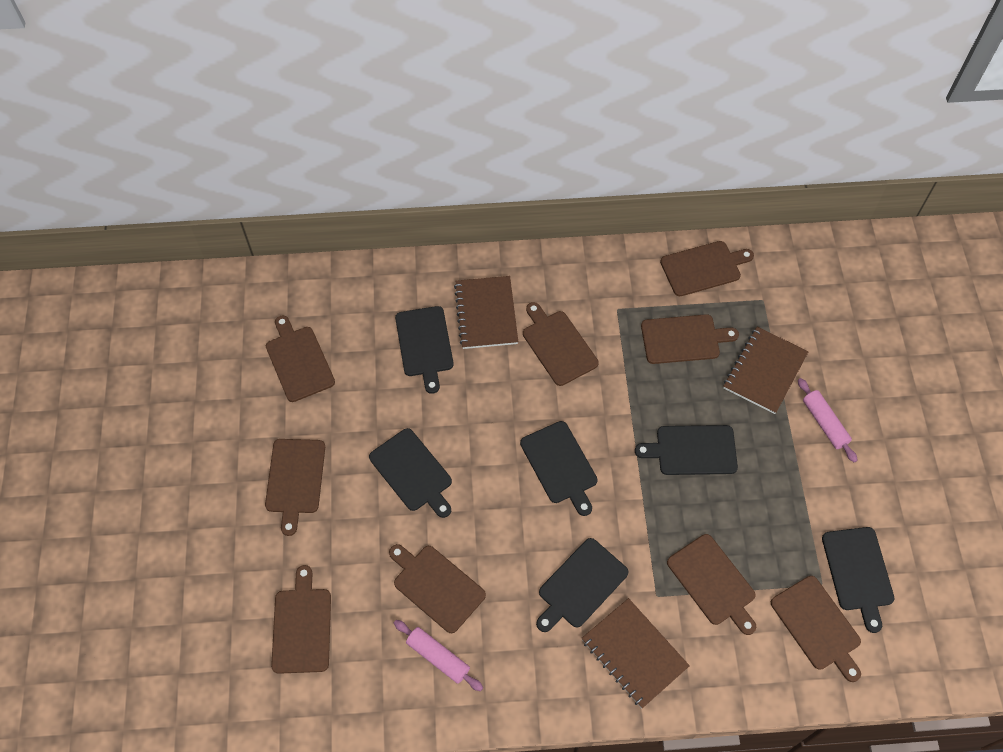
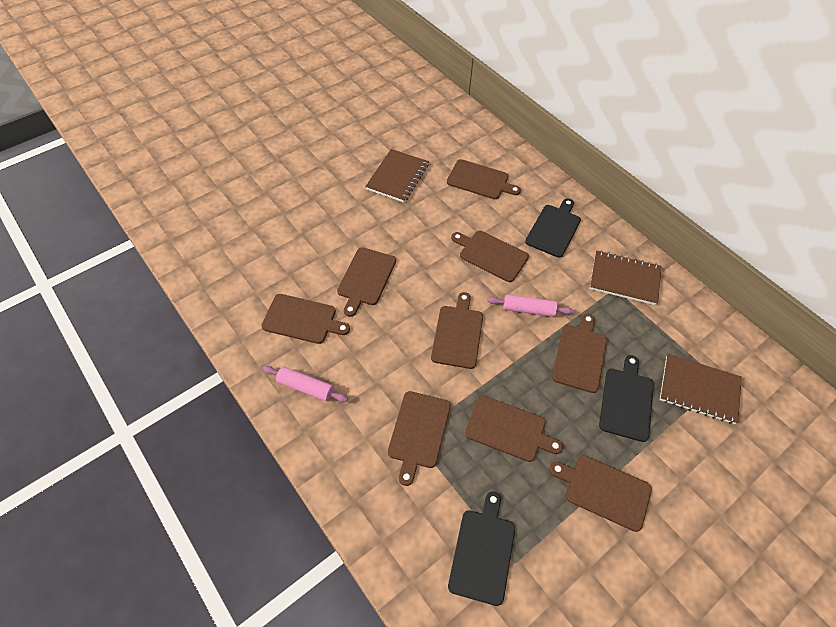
black cutting board: [369,428,452,518] [395,306,454,394] [520,421,598,516] [536,538,629,632] [635,425,738,475] [822,527,894,633] = 6 -> [448,492,515,606] [525,198,581,258] [599,355,654,442] = 3

